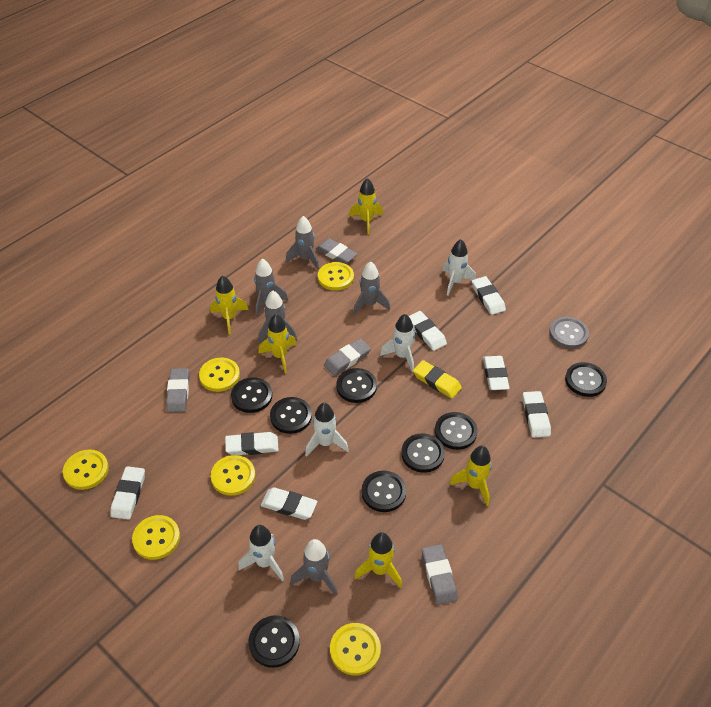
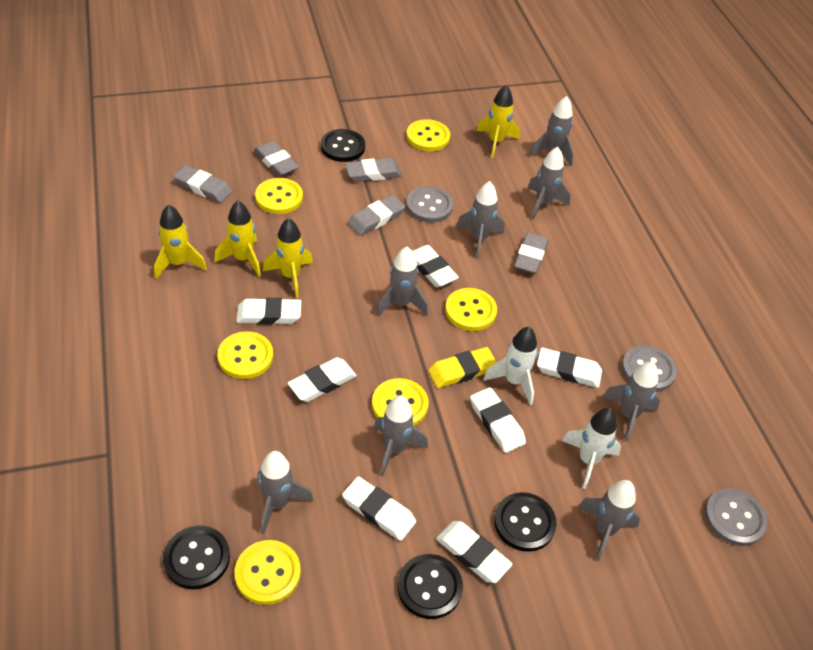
black button: [231,377,272,413] [249,616,300,668] [270,397,312,434] [336,368,377,403] [362,471,406,512] [401,433,445,473] [435,412,477,450] [565,362,607,397] = 8 -> [163,525,230,589] [321,129,365,162] [397,554,463,619] [494,492,556,552] = 4
grey button: [549,317,589,348] = 1 -> [406,186,453,222] [622,345,677,392] [705,488,768,546] = 3
grey eraser: [166,368,190,412] [316,238,357,264] [324,338,371,376] [422,544,458,605] = 4 -> [173,165,233,203] [254,141,299,177] [345,158,402,182] [348,195,405,236] [514,232,548,274] = 5
grey rocket: [254,259,289,316] [258,290,297,343] [286,216,319,270] [290,539,337,596] [353,261,390,315] = 5 -> [257,451,313,534] [374,396,428,476] [376,247,428,316] [456,181,505,259] [527,147,571,220] [529,96,574,166] [578,480,640,561] [602,362,660,442] = 8
white rocket: [238,525,284,582] [305,403,349,457] [380,314,415,372] [442,239,476,296] = 4 -> [483,327,538,405] [562,408,621,489] = 2
yellow rocket: [210,275,249,334] [258,314,297,373] [349,178,383,234] [354,532,402,588] [449,446,492,506] = 5 -> [154,204,207,279] [214,201,261,277] [263,218,313,298] [476,85,520,158] = 4

